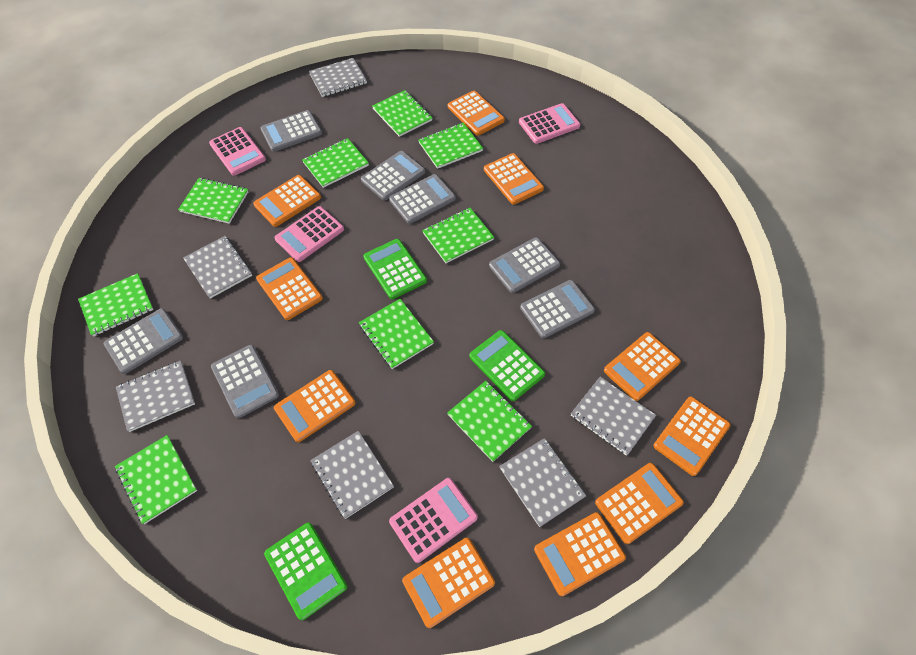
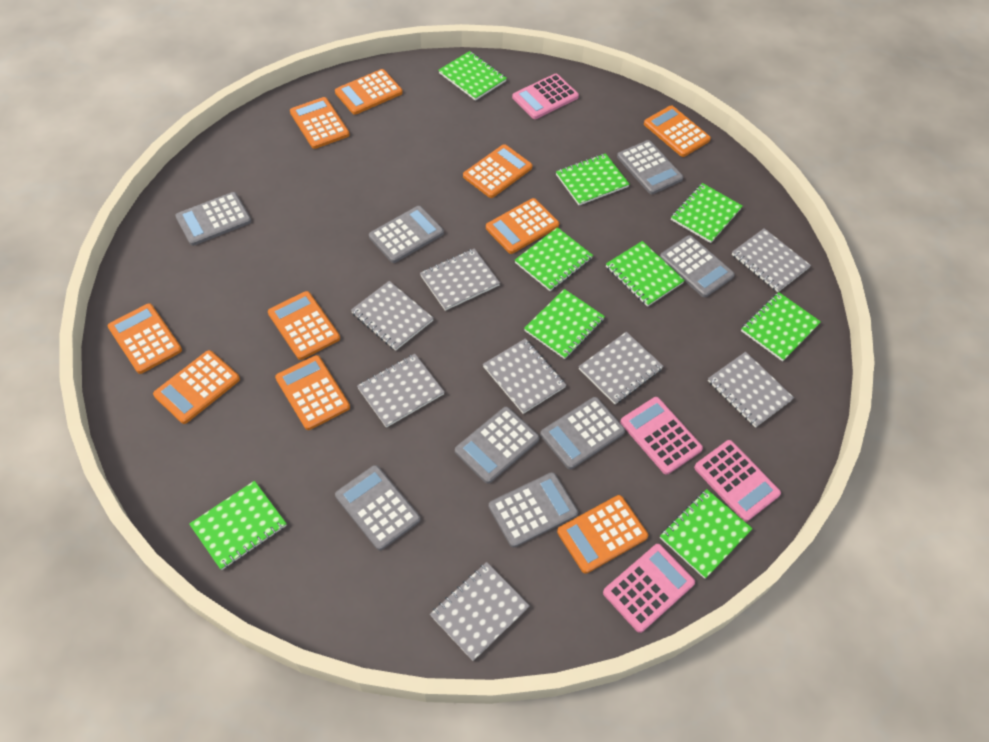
green calculator: [264,523,347,620] [363,239,427,299] [469,330,545,401] = 3 -> none = 0
grey calculator: [104,308,183,374] [211,345,279,418] [260,110,322,152] [361,151,425,201] [389,174,456,224] [489,237,560,293] [520,280,595,338] = 7 -> [175,192,251,246] [335,465,420,551] [369,206,444,263] [455,407,540,484] [489,472,578,547] [540,397,625,469] [617,140,683,194] [660,235,735,297] = 8
grey notebook: [116,361,195,432] [183,236,252,299] [309,58,367,97] [310,431,394,519] [499,438,586,527] [571,377,656,456] = 6 -> [351,281,434,351] [357,354,444,428] [420,248,500,311] [430,562,530,661] [483,339,566,414] [579,332,664,404] [708,352,794,428] [732,228,811,292] = 8

